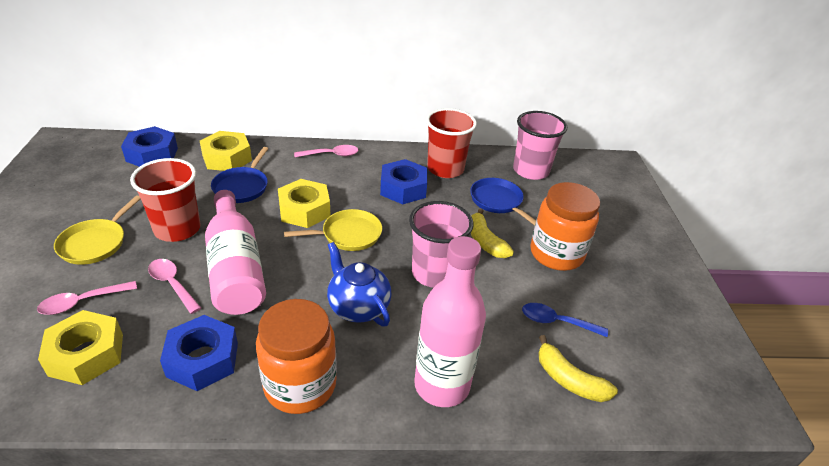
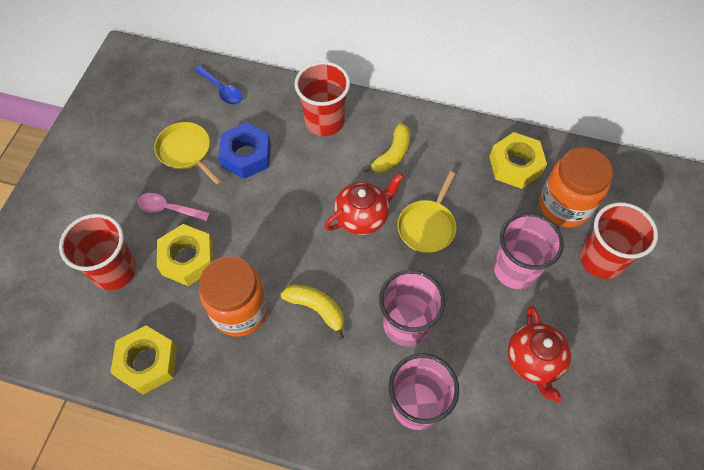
blue nut: [121,126,178,167] [160,315,238,391] [380,159,427,204] = 3 -> [218,123,271,179] = 1
blue pan: [211,147,268,203] [470,178,536,226] = 2 -> none = 0
blue teapot: [327,242,392,327] = 1 -> none = 0
pink bottle: [205,190,266,315] [414,236,486,407] = 2 -> none = 0
pink cup: [409,201,473,288] [513,111,567,180] = 2 -> [379,270,445,346] [389,353,459,430] [494,213,564,289] = 3
pink spoon: [37,281,137,315] [148,259,201,314] [294,145,359,157] = 3 -> [137,193,210,221] = 1
red cup: [130,158,201,242] [426,108,477,178] = 2 -> [59,214,137,290] [295,61,350,136] [580,202,658,279] = 3
red teapot: none = 0 -> [324,173,404,235] [508,306,571,403] = 2

